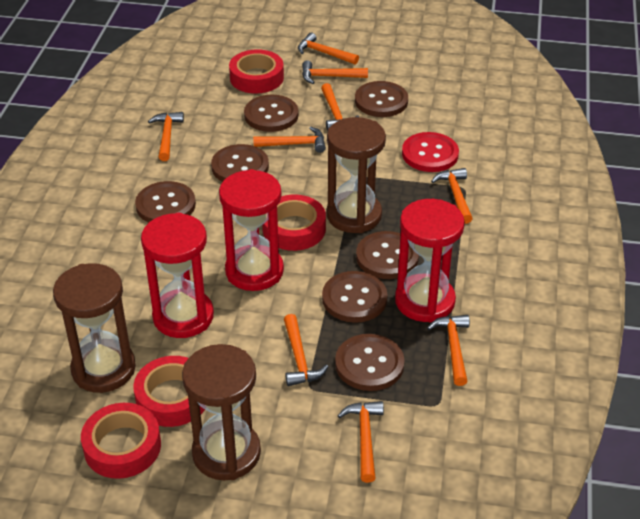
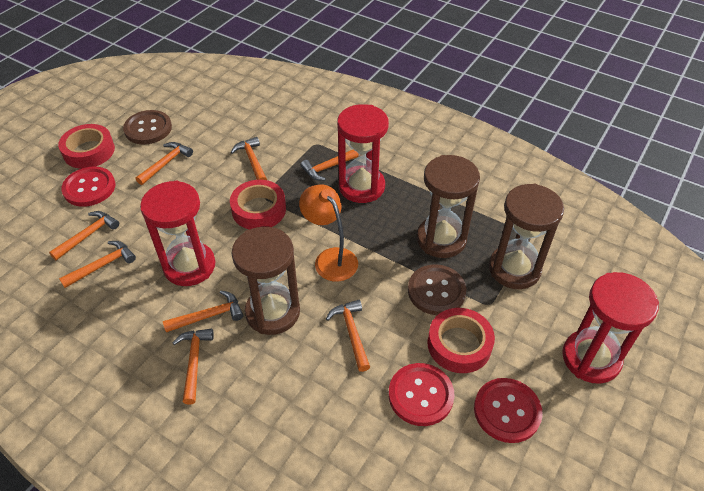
brown button: [135,181,196,223] [211,144,269,182] [244,95,298,132] [322,271,388,323] [335,334,404,391] [355,81,408,117] [356,231,419,279] = 7 -> [123,110,172,144] [408,264,467,315] = 2
orange hammer: [148,112,184,161] [253,127,326,153] [284,314,329,386] [298,32,359,65] [302,61,368,84] [321,83,359,131] [338,401,384,483] [427,315,470,386] [431,168,473,224] = 9 -> [49,211,119,260] [59,241,136,288] [136,142,193,185] [163,291,243,332] [173,328,214,405] [231,137,267,180] [301,150,359,181] [326,300,370,372] = 8
orange lamp: none = 0 -> [299,184,358,282] = 1
red button: [402,132,459,172] = 1 -> [61,166,116,207] [389,363,455,426] [474,378,543,443] = 3
red tape: [81,403,161,479] [133,356,205,427] [229,49,284,94] [262,195,326,251] = 4 -> [58,124,115,169] [230,180,286,230] [427,308,495,373] = 3

